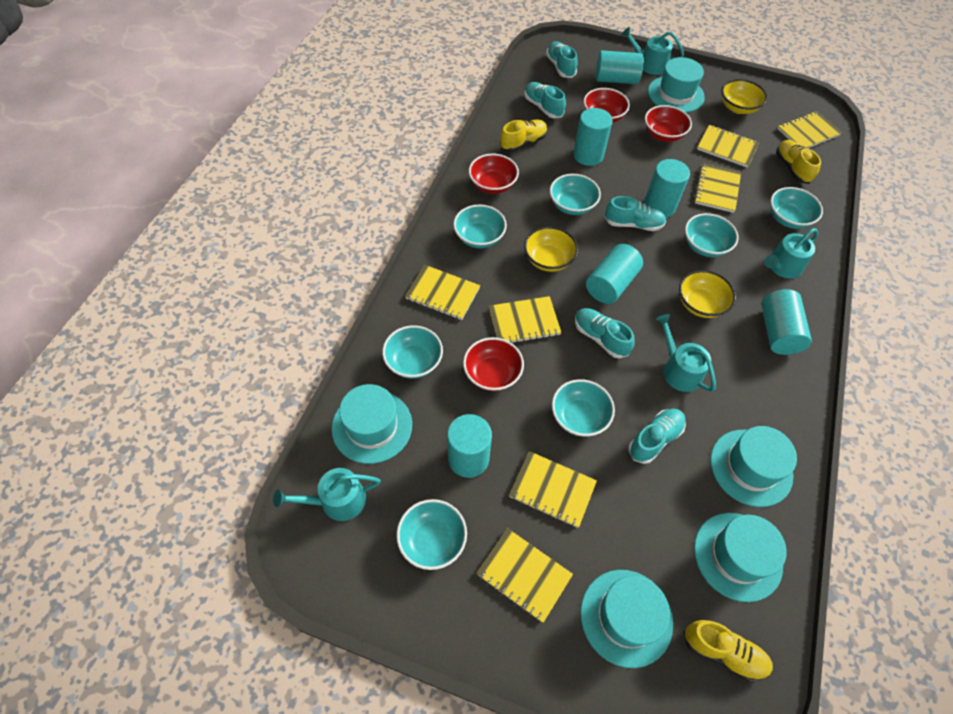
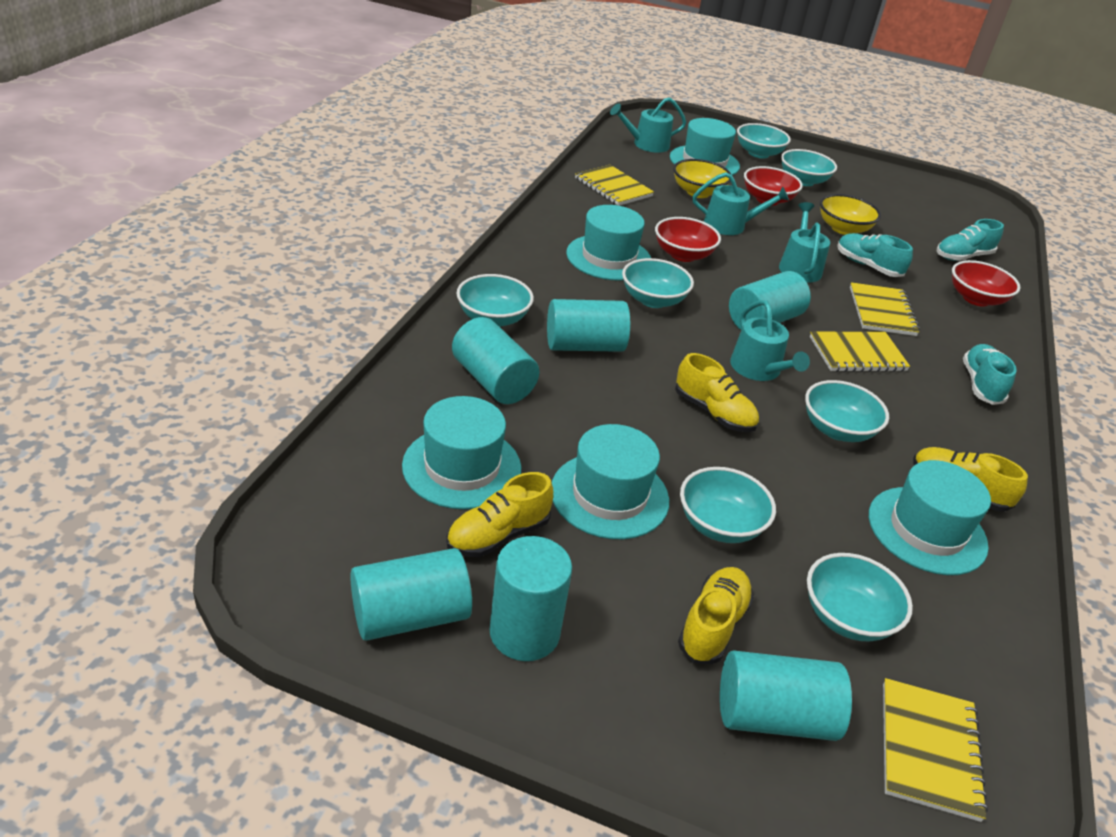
red bowl: [463,337,524,391] [469,154,519,194] [584,88,630,123] [645,105,692,142] = 4 -> [655,217,721,262] [744,166,803,206] [952,260,1021,307] = 3
turquoise shoe: [524,82,566,118] [546,41,578,78] [575,308,635,359] [605,196,666,231] [628,409,686,464] = 5 -> [837,233,913,277] [937,219,1004,261] [963,344,1017,405] = 3
yellow bowl: [524,226,578,272] [679,270,736,318] [721,79,767,114] = 3 -> [673,159,731,198] [820,194,881,235] = 2
yellow notebook: [405,265,480,320] [476,528,573,623] [489,296,562,343] [509,451,597,528] [694,163,741,213] [697,125,759,168] [777,111,842,148] = 7 -> [575,165,654,206] [810,332,910,372] [850,282,920,336] [883,678,988,822] = 4
yellow shoe: [500,120,547,152] [684,620,773,682] [776,140,821,184] = 3 -> [446,472,553,557] [675,353,759,432] [678,567,754,664] [913,447,1028,512] = 4

